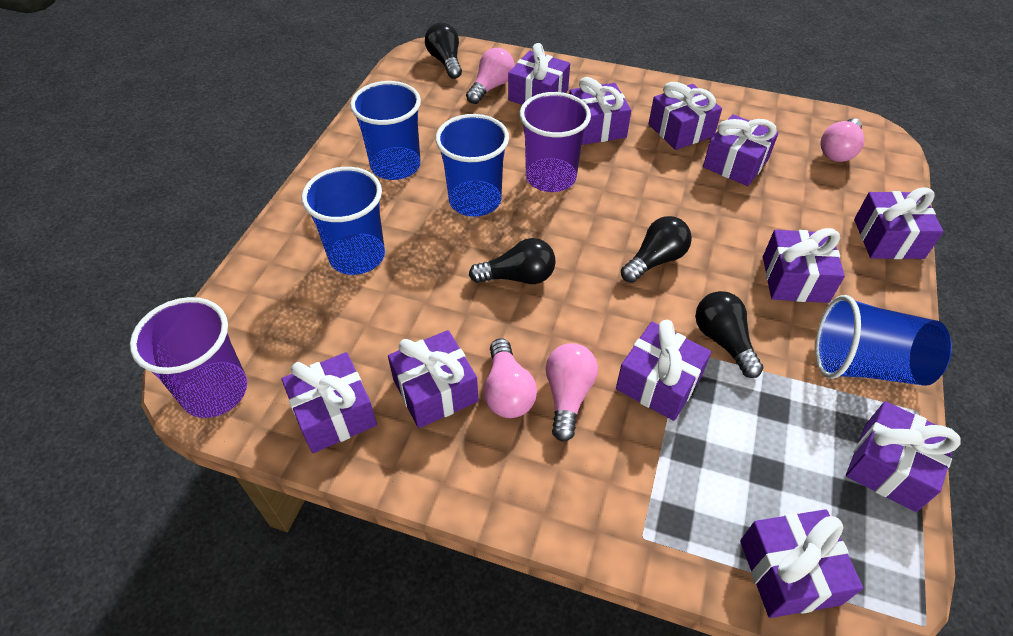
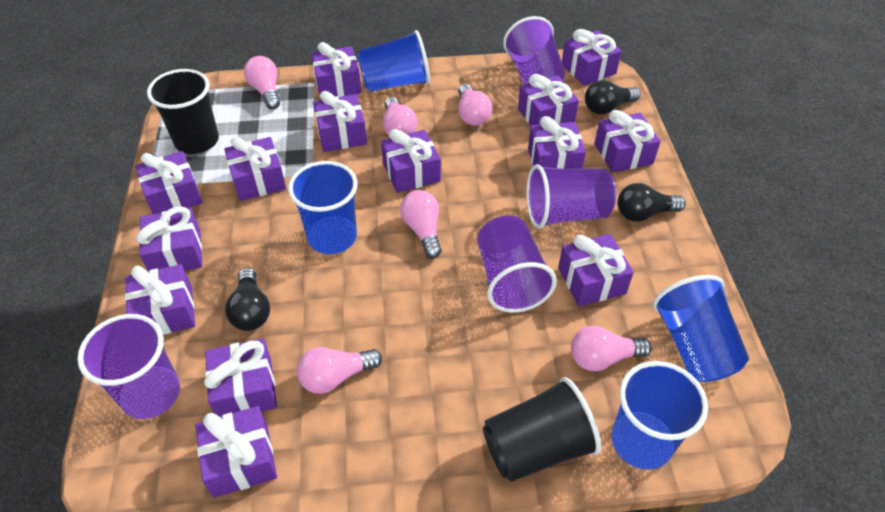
black cup: none = 0 -> [147,69,219,154] [483,377,601,482] = 2
black light bulb: [425,23,462,79] [469,238,556,284] [621,216,692,283] [695,291,764,378] = 4 -> [225,268,270,331] [585,80,641,115] [617,183,686,222] = 3
pink light bulb: [466,48,515,104] [484,339,537,418] [546,343,598,442] [820,118,864,162] = 4 -> [244,56,280,109] [297,347,382,394] [383,97,418,136] [400,190,442,258] [458,84,493,126] [571,326,652,371] = 6
purple cup: [130,297,247,418] [520,92,591,192] = 2 -> [77,314,180,419] [477,216,557,313] [503,16,565,84] [526,164,616,229] = 4
purple gift: [282,352,377,453] [388,330,479,428] [508,43,570,105] [569,77,631,145] [616,320,711,421] [649,82,722,150] [703,114,779,186] [740,509,863,618] [763,228,845,303] [846,401,961,512] [854,187,944,259] = 11 -> [125,264,195,335] [135,151,203,214] [136,206,202,271] [195,406,277,498] [204,338,277,417] [224,136,286,201] [311,42,362,99] [313,91,367,152] [381,129,441,193] [518,74,579,126] [528,116,586,169] [558,234,634,307] [562,29,622,86] [594,110,661,173] = 14

